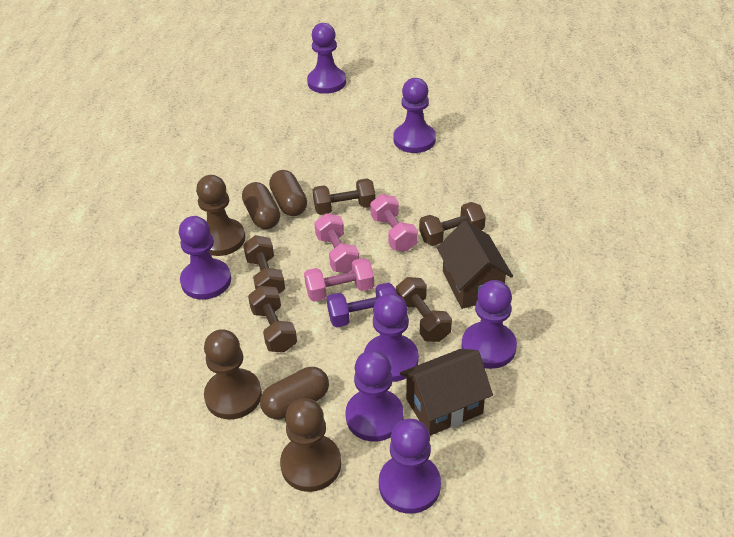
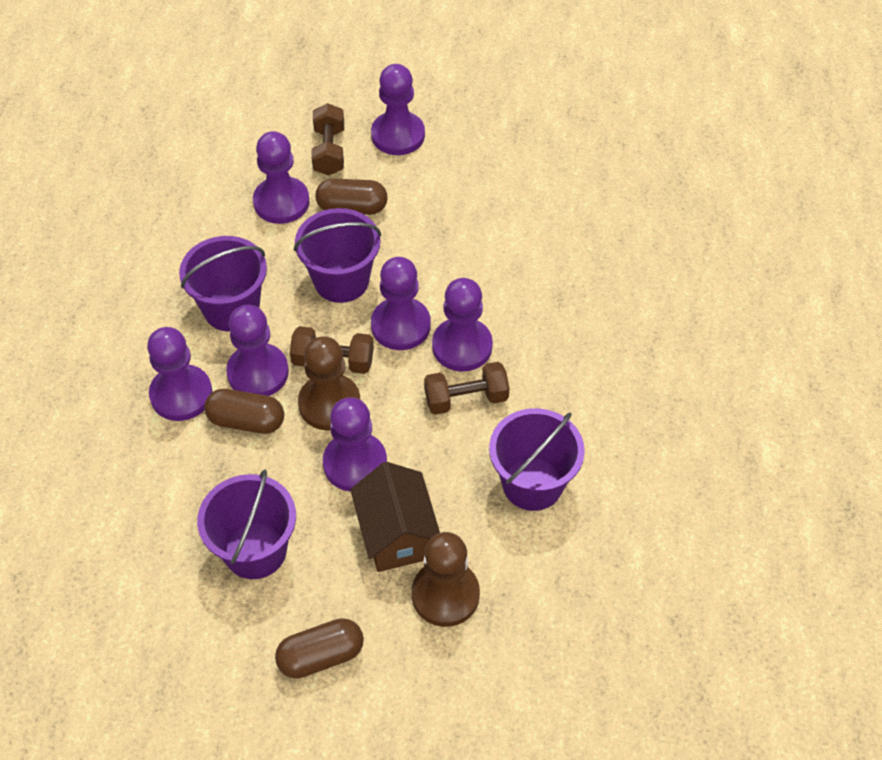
brown dumbbell: [243,235,285,293] [248,286,297,352] [312,178,376,215] [396,277,452,342] [419,202,486,246] = 5 -> [290,326,374,374] [311,103,344,176] [424,362,510,415] = 3
brown house: [400,349,493,436] [437,220,513,309] = 2 -> [350,462,440,572] = 1
brown pawn: [196,175,245,256] [204,329,262,419] [280,398,341,492] = 3 -> [298,336,360,431] [412,532,480,627] = 2
pink dumbbell: [304,258,374,302] [314,213,359,273] [370,194,418,252] = 3 -> none = 0
purple bucket: none = 0 -> [179,236,267,331] [197,469,296,579] [294,208,381,303] [489,408,585,511] = 4
purple dumbbell: [327,283,397,328] = 1 -> none = 0

